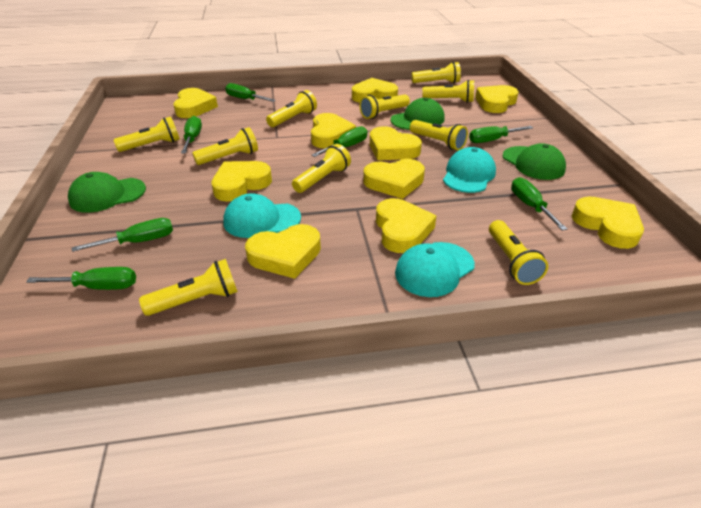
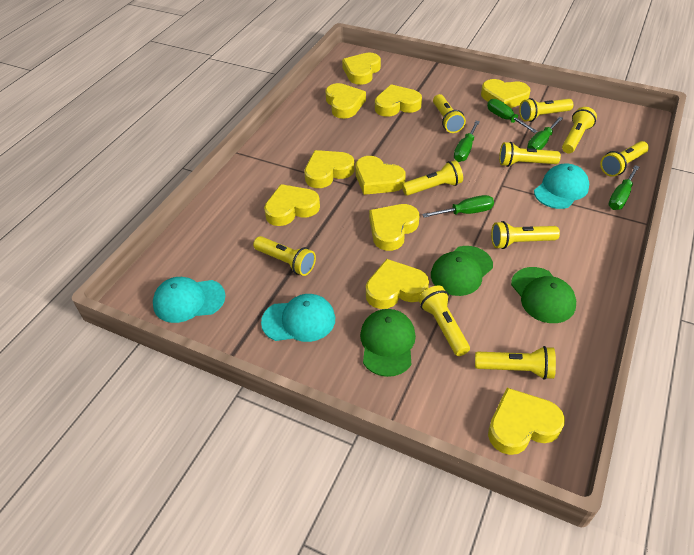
green screwdriver: [26,267,136,290] [72,218,173,252] [181,116,202,154] [225,83,276,102] [311,126,367,157] [469,126,533,143] [511,177,567,231] = 7 -> [422,195,494,218] [454,121,480,162] [487,99,537,133] [527,116,563,150] [608,165,639,210] = 5

